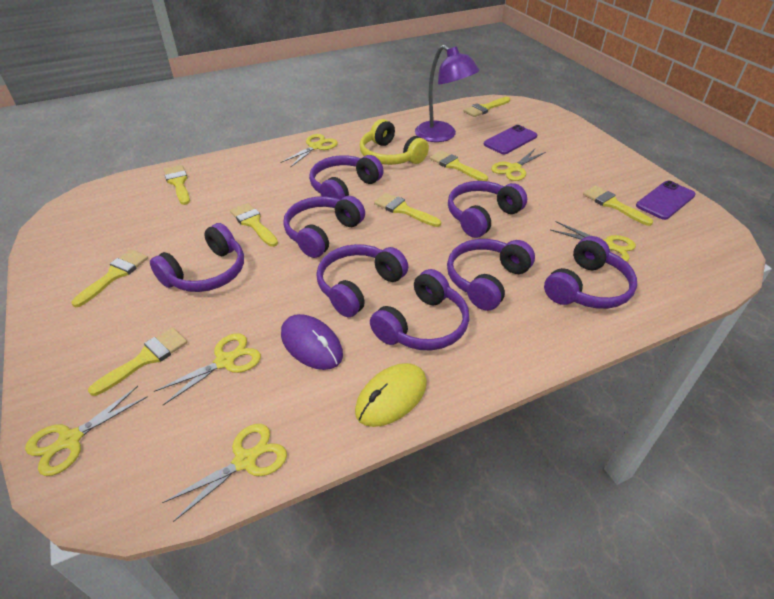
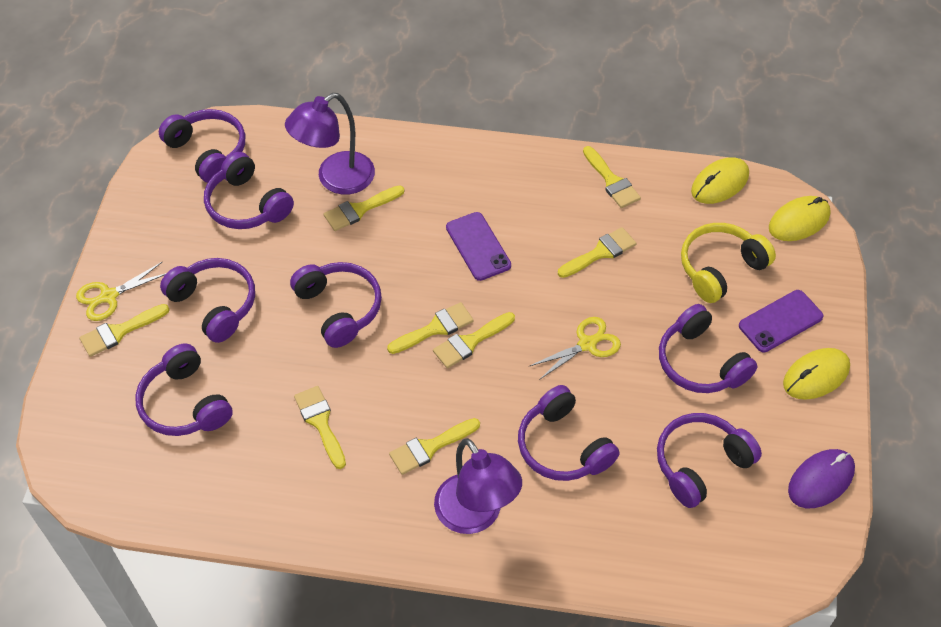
purple lamp: [415,45,480,142] = 1 -> [285,93,375,195] [434,438,522,534] = 2
yellow mouse: [355,363,427,427] = 1 -> [691,157,749,204] [769,196,831,241] [783,348,850,400] = 3
yellow scissors: [25,386,148,476] [153,333,261,405] [162,424,287,522] [280,134,338,167] [491,149,546,181] [550,221,636,262] = 6 -> [76,261,166,321] [530,317,621,380] = 2

